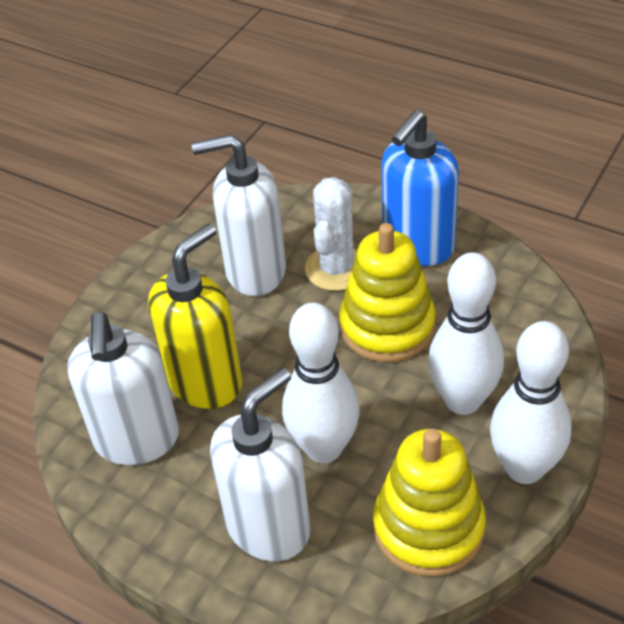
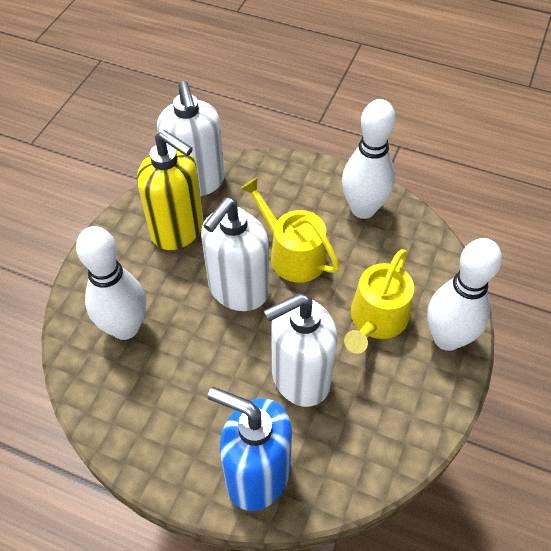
white cactus: [305,177,358,291] = 1 -> none = 0
yellow stacking toy: [339,223,436,362] [373,429,486,577] = 2 -> none = 0
yellow watering can: none = 0 -> [240,177,340,283] [344,249,414,354] = 2

